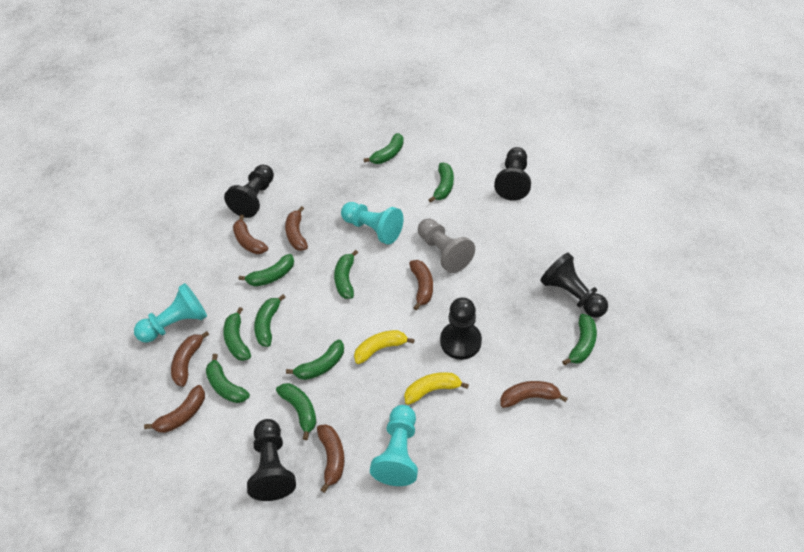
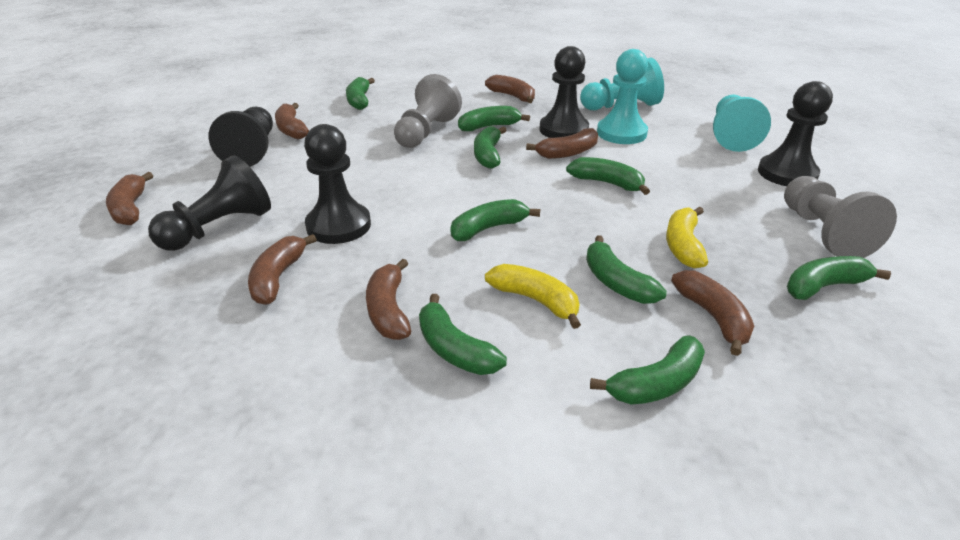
green banana: [206,354,250,403] [223,307,251,361] [239,254,294,286] [254,294,286,347] [276,383,316,440] [286,340,344,380] [334,250,358,299] [364,133,404,164] [428,163,454,203] [562,314,597,365] = 10 -> [346,77,375,110] [419,294,507,375] [450,199,540,241] [458,106,530,131] [474,126,507,169] [566,157,650,195] [586,235,667,304] [590,336,705,405] [787,256,891,300] = 9
grey pawn: [418,218,475,273] = 1 -> [394,74,462,148] [784,176,897,258] = 2

